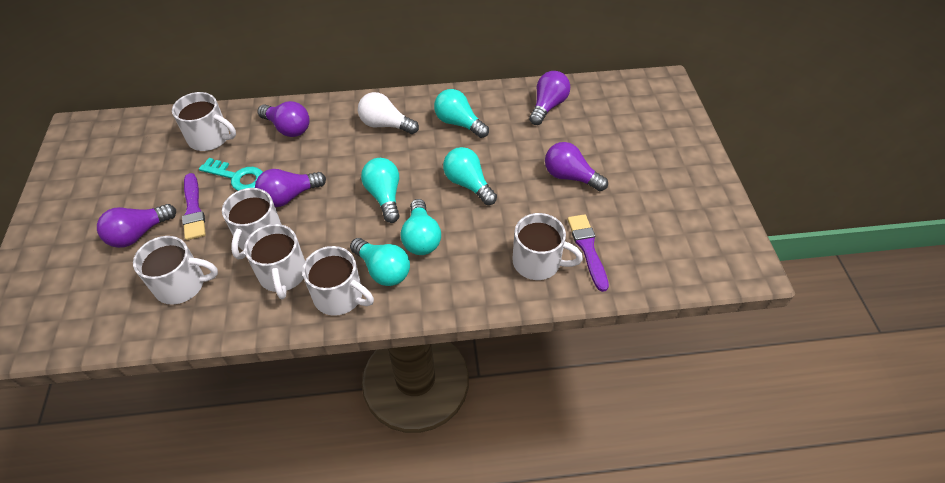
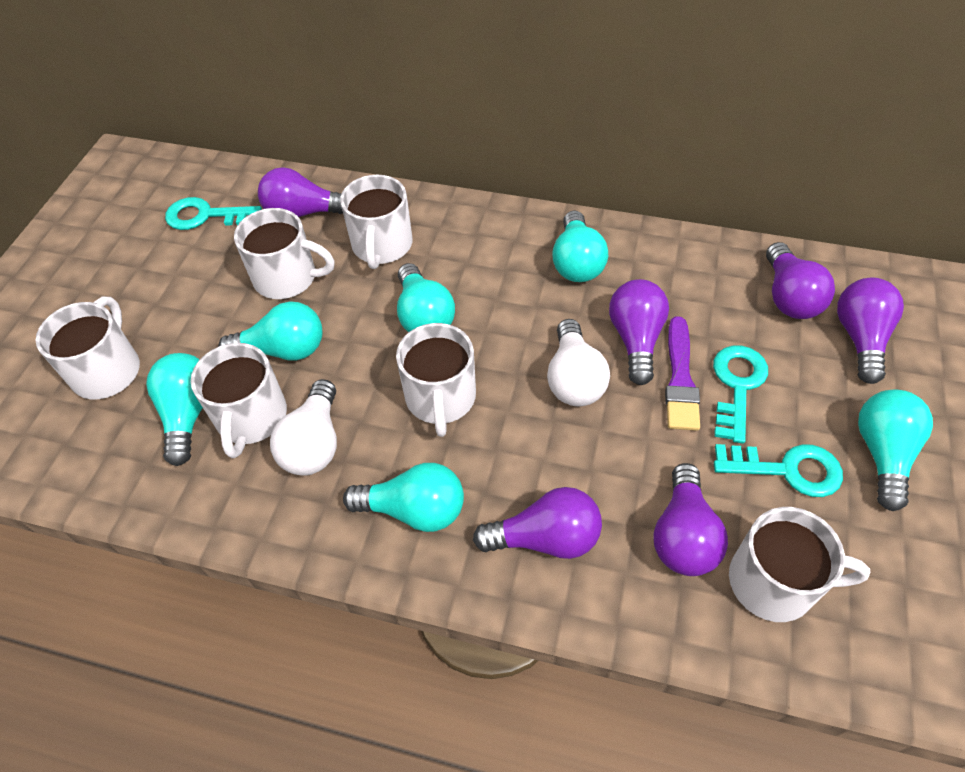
purple brush: [182,173,206,240] [567,214,609,292] = 2 -> [665,316,700,431] = 1
purple light bulb: [97,204,176,248] [255,169,326,207] [258,101,310,137] [529,71,570,125] [545,142,608,191] = 5 -> [258,167,343,217] [473,487,602,559] [609,279,669,385] [653,463,728,576] [766,242,835,319] [837,278,904,384] = 6
turquoise key: [199,158,263,191] = 1 -> [165,197,262,230] [713,346,768,444] [714,444,843,497] = 3
turquoise light bulb: [350,238,410,286] [361,158,400,223] [401,199,441,255] [434,89,489,138] [443,147,497,205] = 5 -> [146,353,203,466] [218,301,322,361] [343,463,464,532] [397,263,455,332] [552,210,608,282] [858,390,933,511] = 6
white light bulb: [358,92,419,134] = 1 -> [270,379,337,475] [547,319,610,406] = 2

